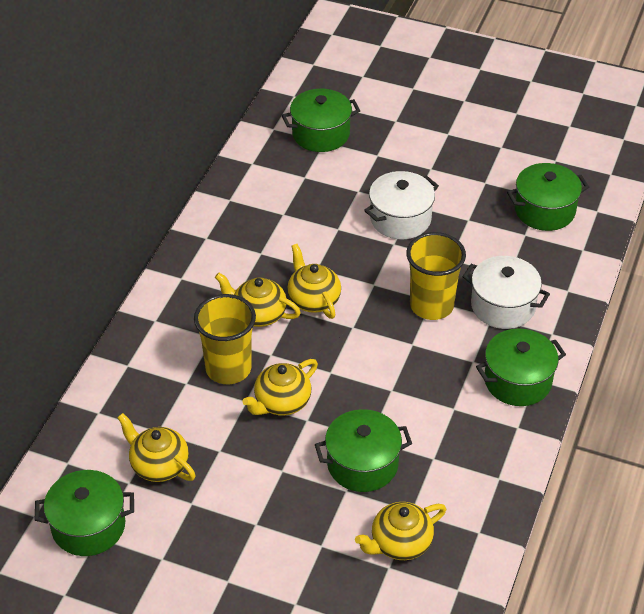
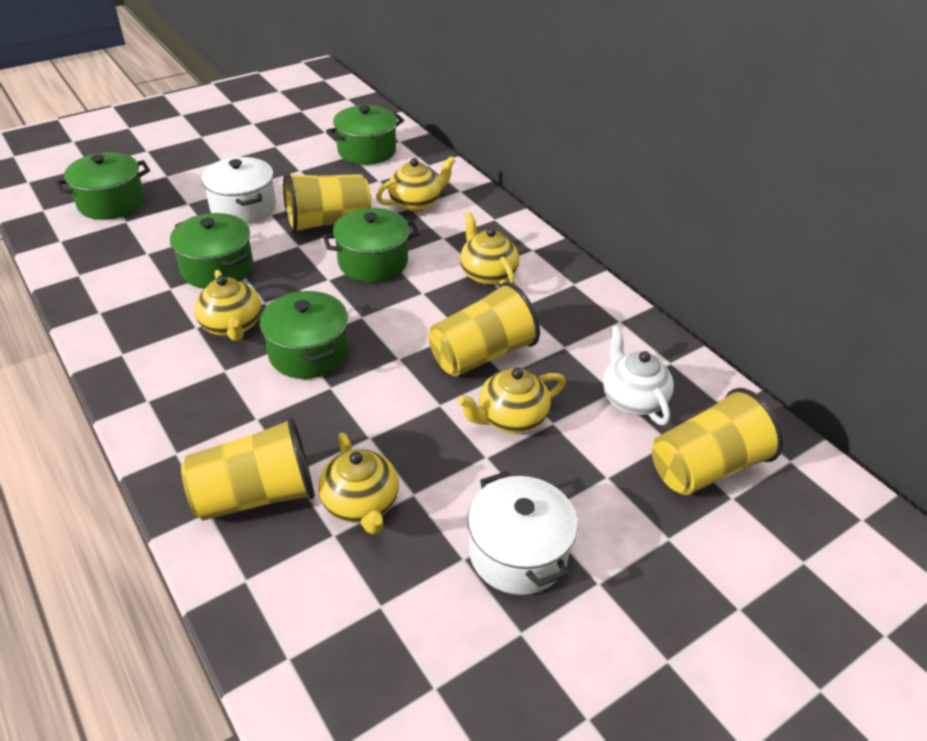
white teapot: none = 0 -> [603,326,674,425] = 1
yellow cup: [194,294,256,384] [406,232,466,320] = 2 -> [181,417,315,521] [283,172,371,233] [429,282,540,376] [652,388,783,495] = 4

